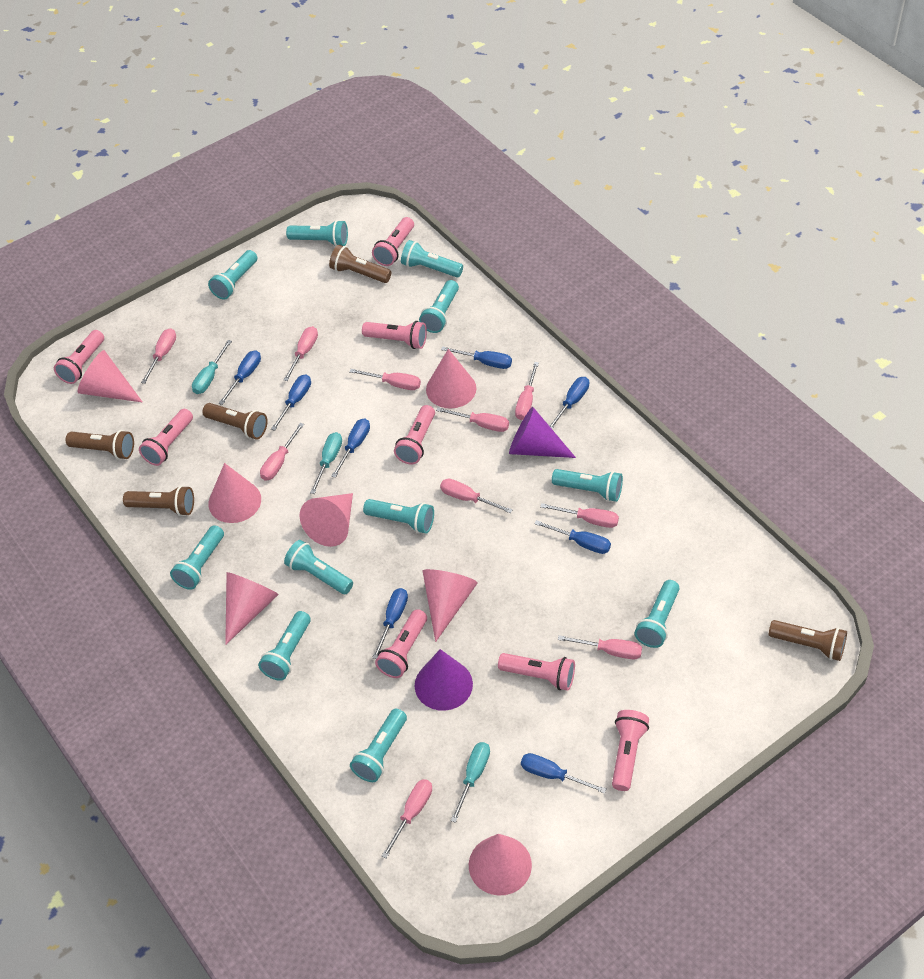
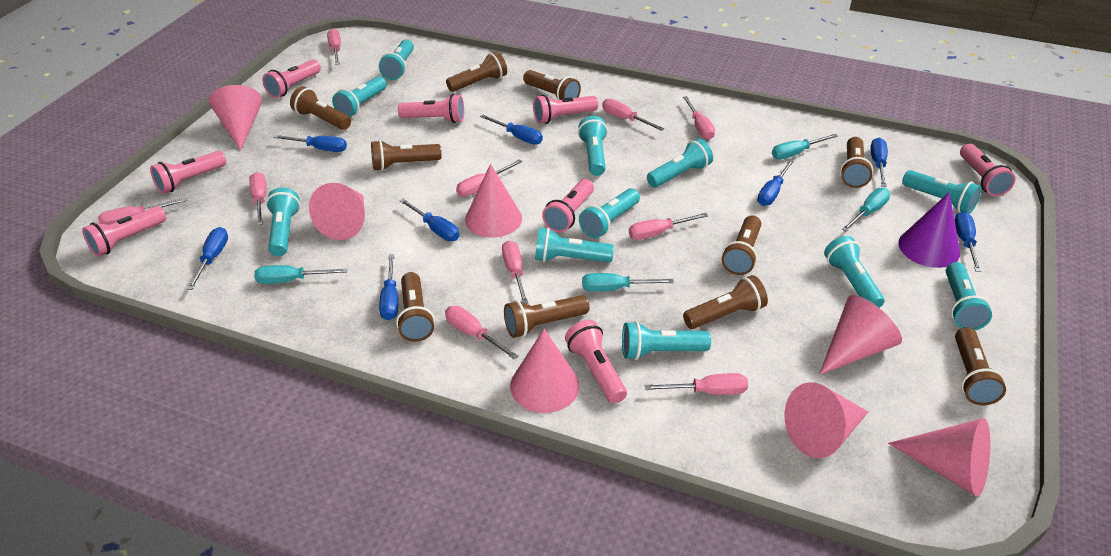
brown flashlight: [66,430,134,460] [123,485,194,516] [202,403,268,439] [329,245,391,283] [769,620,847,661] = 5 -> [290,86,351,130] [371,140,442,171] [396,272,435,342] [446,51,507,92] [504,295,589,338] [523,70,581,100] [683,275,768,329] [722,215,761,275] [840,137,873,188] [955,327,1006,405] = 10
purple cone: [415,649,473,711] [509,407,576,458] = 2 -> [898,192,960,268] = 1
turquoise screwdriver: [192,340,232,394] [310,432,342,494] [451,742,490,823] = 3 -> [254,265,347,284] [582,273,674,292] [772,134,838,159] [842,188,891,231] = 4

